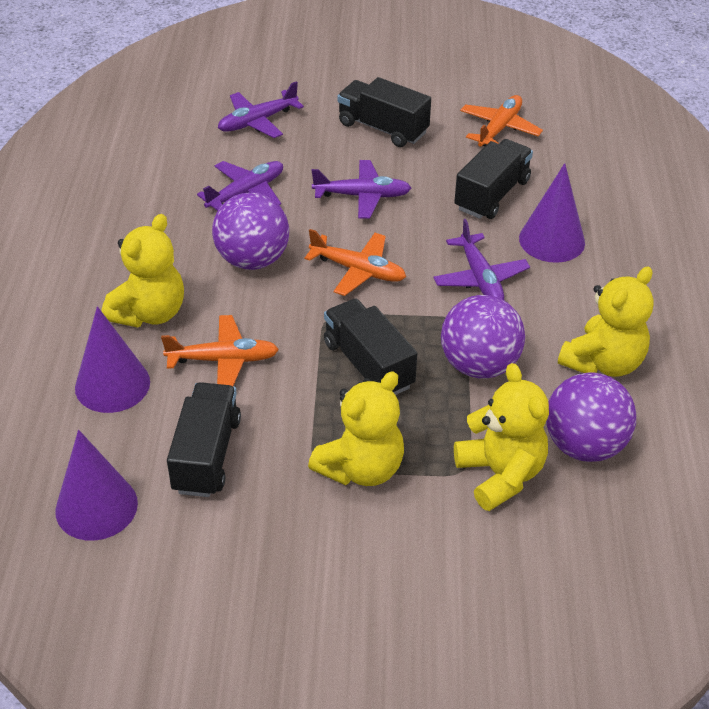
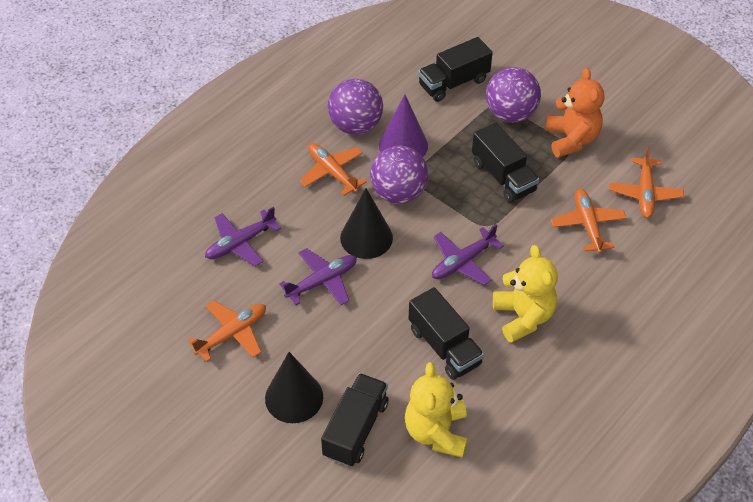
black cone: none = 0 -> [265,352,323,423] [340,188,393,259] = 2
orange plane: [161,315,279,386] [305,229,406,296] [460,95,543,147] = 3 -> [188,300,266,362] [300,143,367,196] [551,189,626,253] [609,146,684,218] = 4
orange teddy bear: none = 0 -> [545,68,604,158] = 1
purple cone: [55,430,138,541] [75,306,150,413] [519,163,585,263] = 3 -> [379,94,428,157] = 1
purple plane: [197,161,283,211] [218,81,304,138] [312,160,411,219] [433,219,530,300] = 4 -> [205,207,281,266] [279,248,357,305] [432,224,503,285] = 3
yellow teddy bear: [101,214,184,328] [308,371,404,486] [454,363,549,511] [558,267,654,377] = 4 -> [405,362,468,458] [493,245,558,343] = 2

